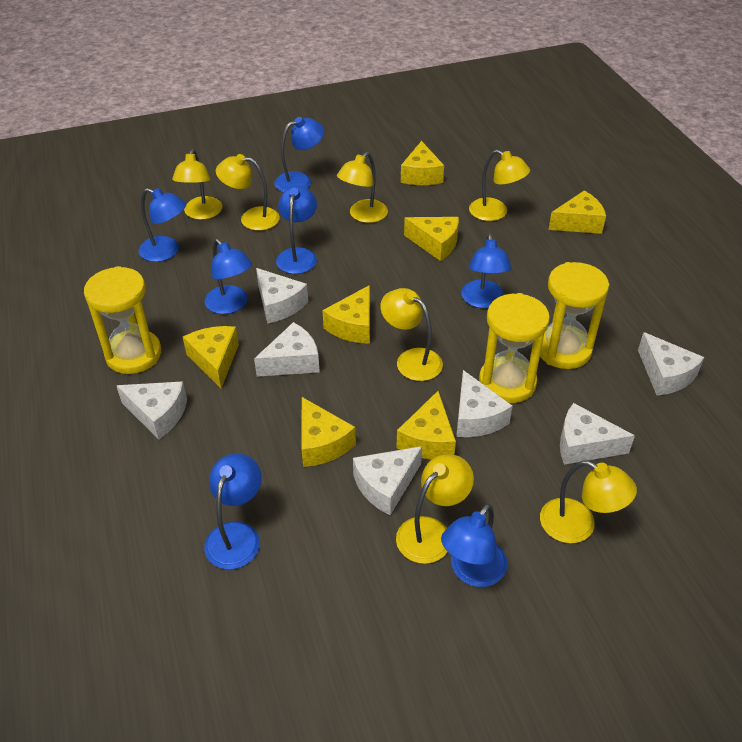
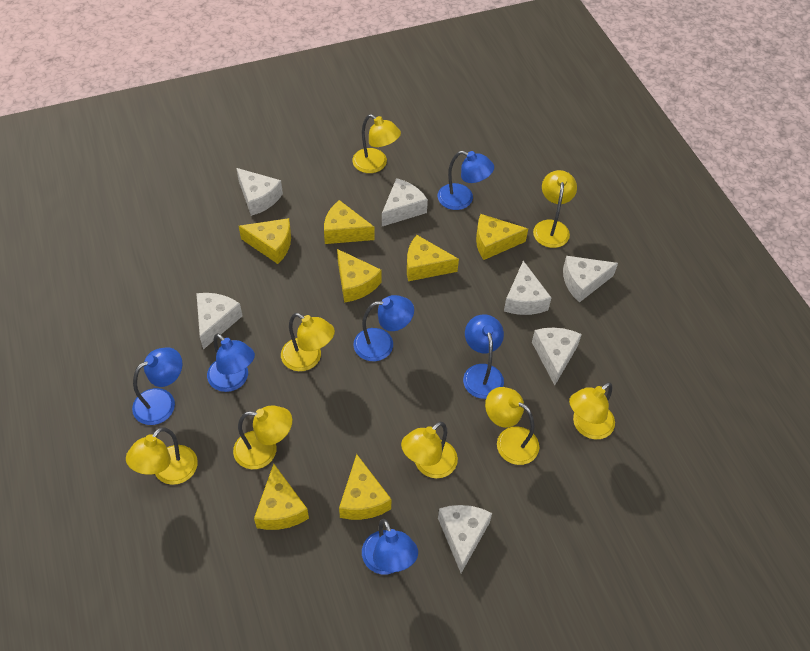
blue lamp: [138,188,186,262] [204,453,262,570] [205,239,252,314] [274,117,324,192] [276,186,317,274] [441,504,507,587] [461,233,511,308] = 7 -> [132,347,182,425] [207,333,255,392] [353,295,414,361] [362,519,418,574] [438,151,494,210] [463,314,504,399] = 6
yellow hourglass: [84,266,161,374] [479,293,550,403] [540,262,609,369] = 3 -> none = 0
yellow lamp: [172,149,222,220] [216,154,280,231] [337,152,388,223] [380,288,443,381] [396,454,474,564] [469,150,530,221] [540,460,637,543] = 7 -> [126,427,198,485] [233,406,292,469] [281,313,335,371] [352,114,401,173] [401,421,458,478] [485,387,539,465] [533,170,577,248] [569,382,615,439] = 8

